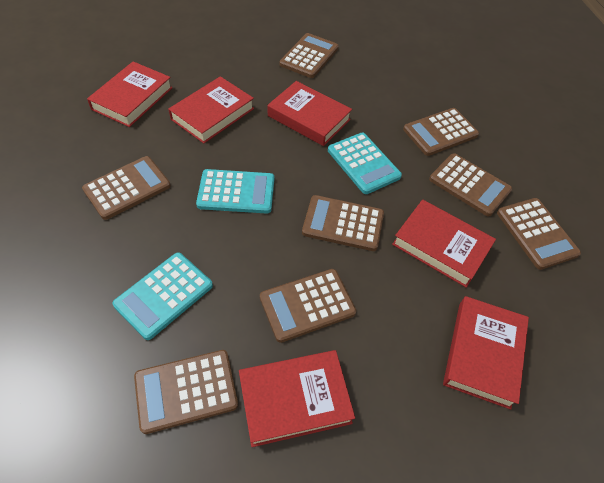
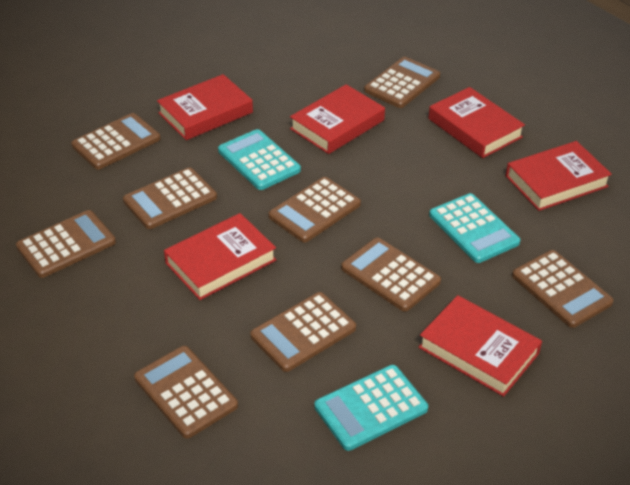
brown calculator: [82,156,171,220] [134,350,238,434] [260,269,356,343] [280,33,339,78] [302,195,384,251] [403,108,479,156] [429,153,512,216] [497,198,581,270] = 8 -> [16,210,116,278] [71,113,160,170] [123,167,217,229] [134,346,238,439] [250,292,356,372] [268,177,361,243] [341,238,441,312] [364,57,440,108] [512,250,613,328] = 9

